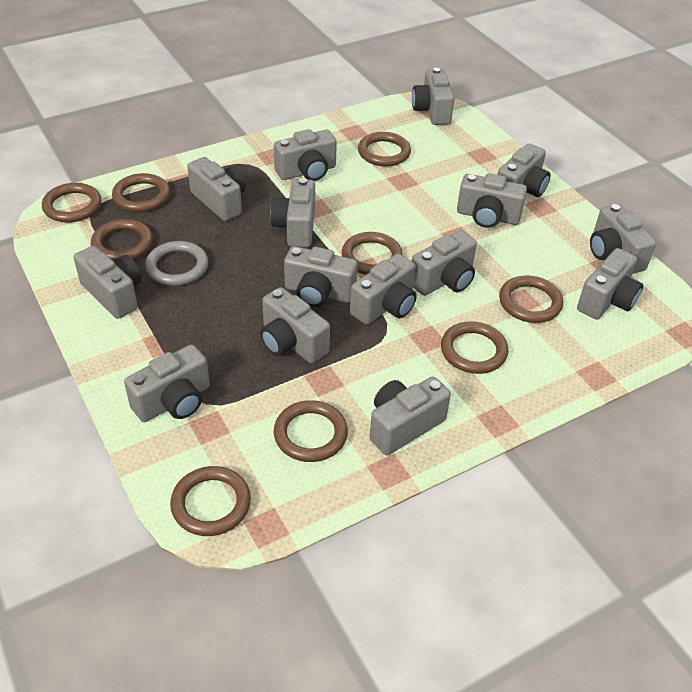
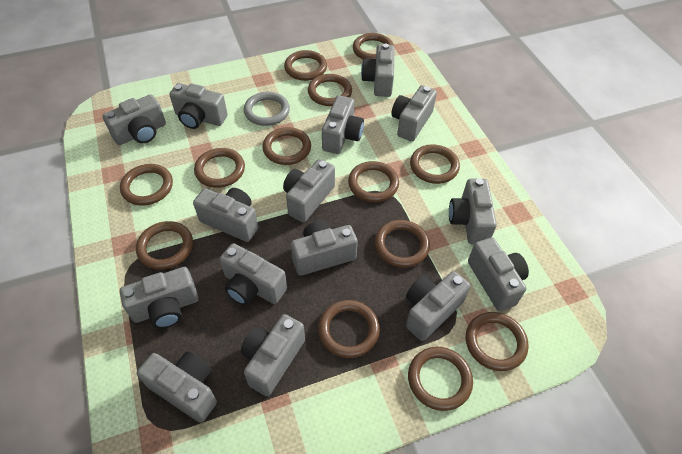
brown ring: [42,183,102,223] [91,219,153,260] [112,173,170,212] [170,466,251,536] [274,400,348,462] [342,232,403,275] [358,132,411,166] [441,321,509,374] [499,275,563,323] = 9 -> [120,164,173,206] [136,221,193,270] [194,148,245,188] [263,127,311,165] [284,50,327,81] [308,74,352,106] [318,300,380,358] [348,161,399,202] [353,33,394,59] [375,220,430,268] [408,347,473,411] [410,144,460,184] [466,312,529,371] = 13

